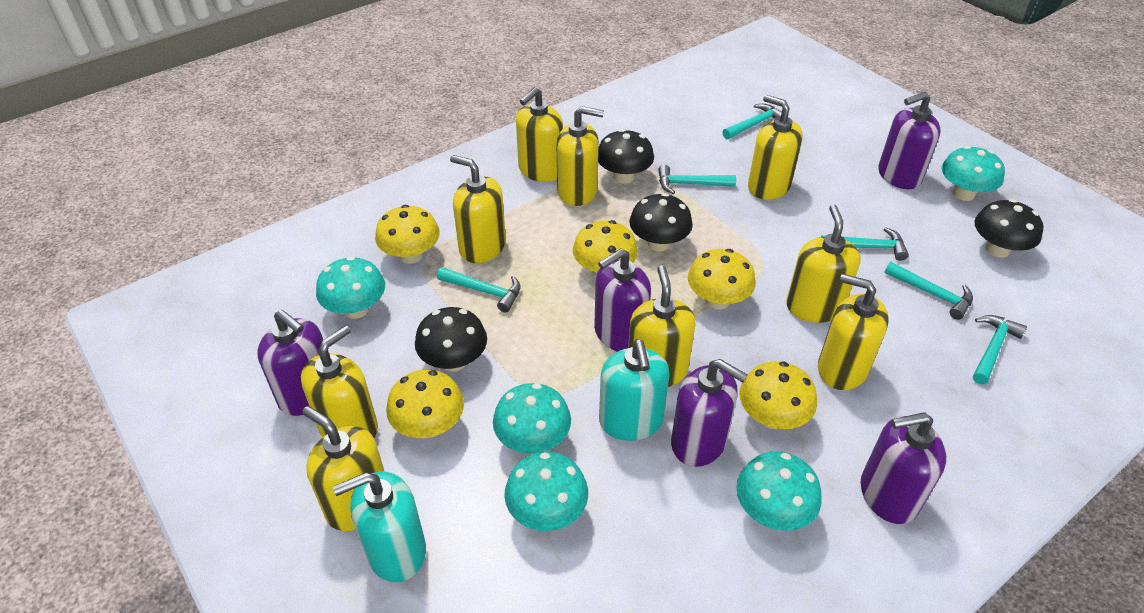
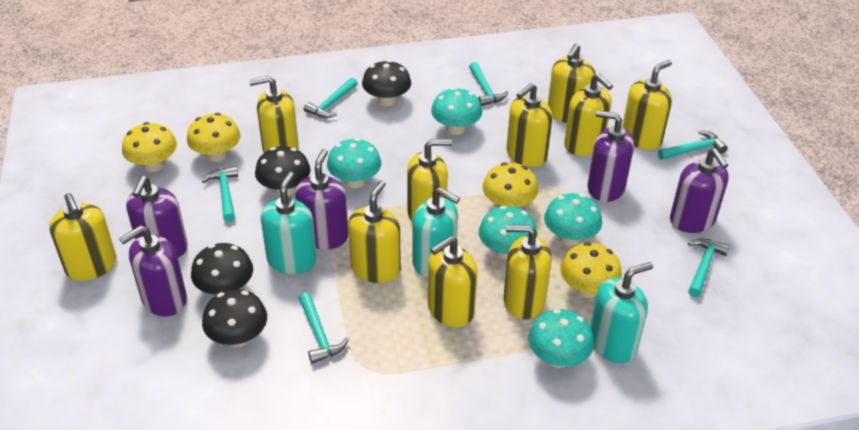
turquoise soap dispenser: [333,472,426,582] [599,339,670,441] = 2 -> [260,172,317,274] [413,187,460,277] [590,262,653,363] = 3
yellow mushroom: [375,205,440,264] [386,370,464,438] [573,220,638,277] [688,249,756,310] [740,361,817,429] = 5 -> [122,122,177,172] [187,113,241,162] [482,162,538,208] [560,242,622,298] = 4
yellow soap dispenser: [301,325,378,438] [302,406,385,531] [450,155,506,263] [516,87,563,182] [557,106,604,206] [628,265,696,387] [748,95,803,200] [786,205,861,323] [818,274,889,390] = 9 -> [49,193,117,281] [249,76,299,152] [348,180,401,283] [407,139,452,222] [428,236,477,327] [504,225,552,319] [506,83,553,167] [548,43,595,123] [564,74,613,156] [622,60,672,150] = 10

